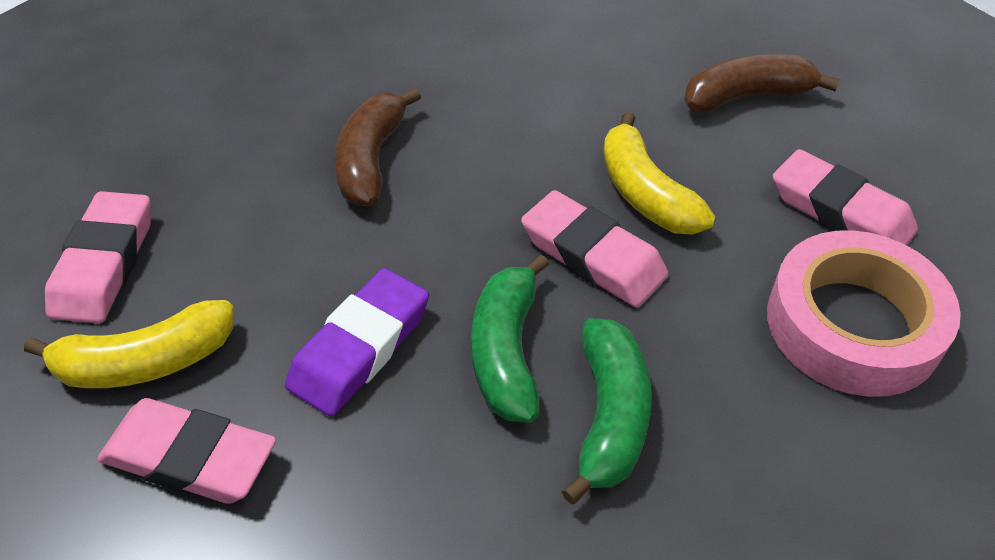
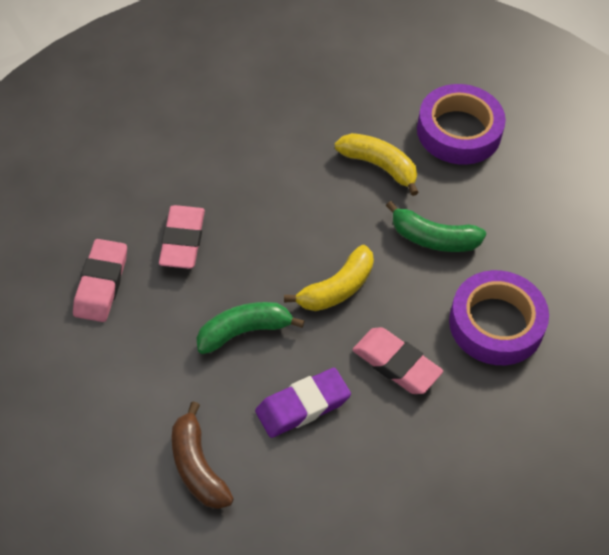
brown banana: [335,88,421,206] [684,54,840,113] = 2 -> [172,401,234,509] = 1
pink eraser: [45,191,151,323] [98,398,276,504] [521,190,669,308] [773,149,918,245] = 4 -> [73,239,127,322] [159,205,205,269] [352,327,443,394] = 3
pink tape: [767,230,961,397] = 1 -> none = 0
purple tape: none = 0 -> [417,84,506,165] [449,270,549,365] = 2

